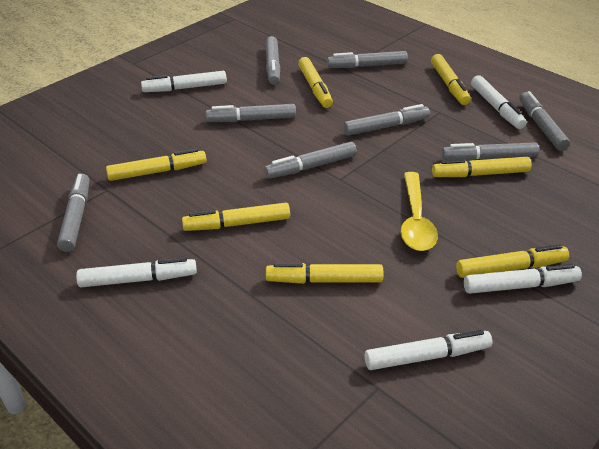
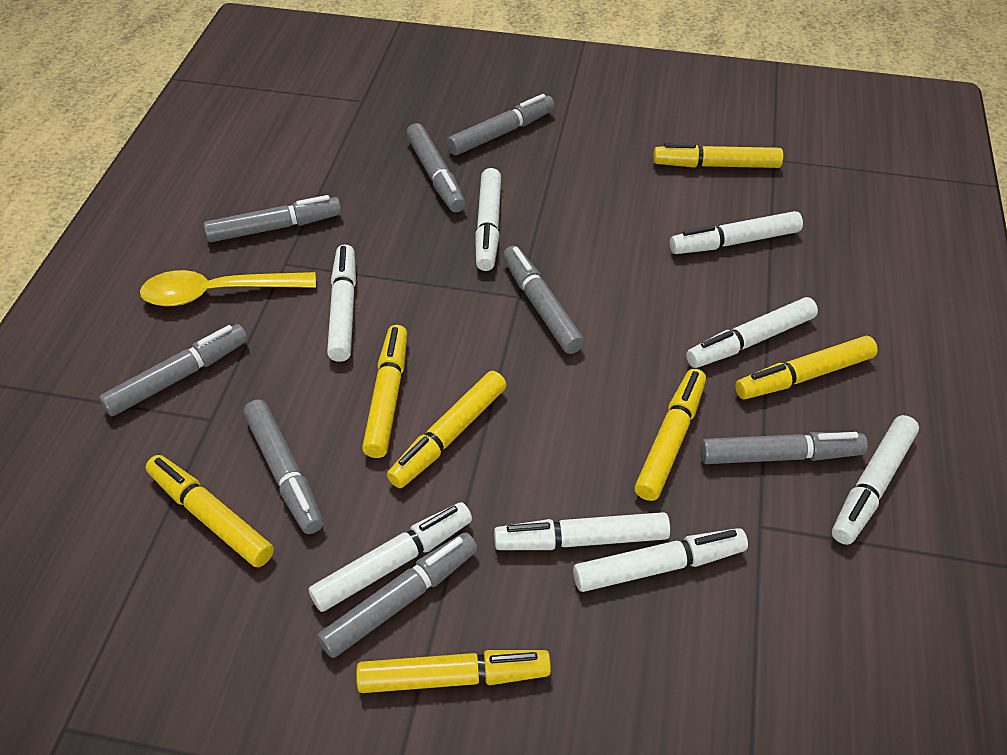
white marker: [76,257,197,287] [141,71,227,92] [365,330,493,370] [464,264,582,294] [471,75,527,129] = 5 -> [309,502,472,612] [327,244,356,362] [475,168,501,271] [494,512,670,550] [573,528,748,592] [670,211,803,254] [686,297,818,368] [832,415,919,545] = 8

